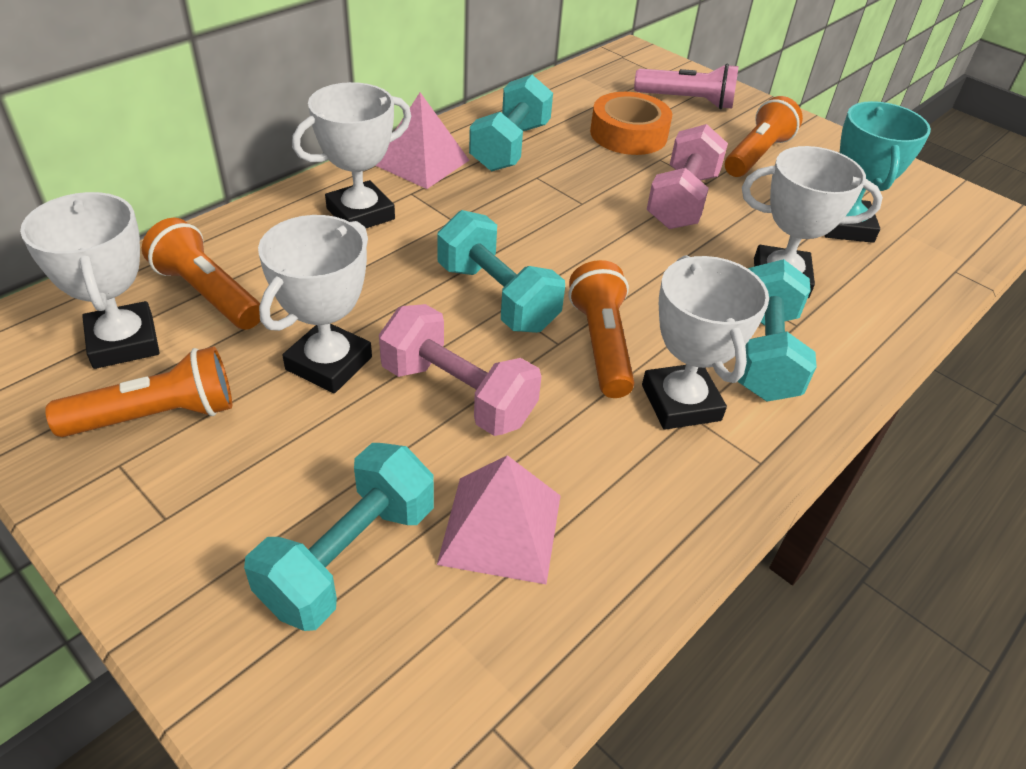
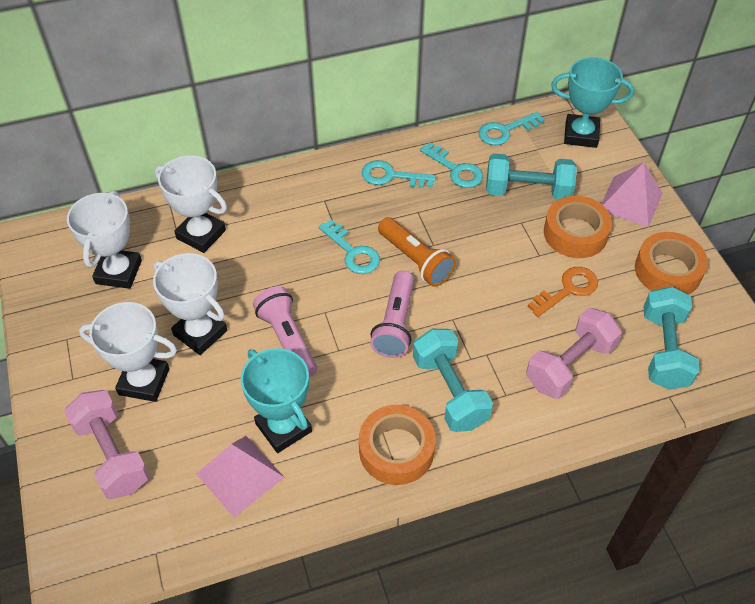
orange flashlight: [45,346,232,437] [142,218,260,330] [569,260,634,398] [725,96,803,177] = 4 -> [378,217,456,287] = 1
orange key: none = 0 -> [528,267,598,317] = 1
orange tape: [590,92,672,155] = 1 -> [359,405,436,485] [544,196,612,258] [635,232,708,294] = 3
pink flashlight: [634,64,739,109] = 1 -> [253,286,317,377] [370,270,414,358] = 2
turquoise dumbbell: [244,443,434,631] [437,210,565,333] [469,75,553,172] [738,259,817,402] = 4 -> [413,329,493,432] [486,153,577,200] [643,286,700,390] = 3
turquoise key: none = 0 -> [319,220,380,274] [362,160,436,188] [420,142,483,188] [479,112,544,145] = 4
turquoise trophy: [825,101,931,243] = 1 -> [241,348,312,453] [551,57,634,148] = 2
white trophy: [20,192,159,369] [258,215,372,393] [292,82,411,228] [642,255,769,430] [742,146,883,298] = 5 -> [67,190,142,289] [79,302,177,402] [153,253,227,355] [155,155,227,253] = 4

